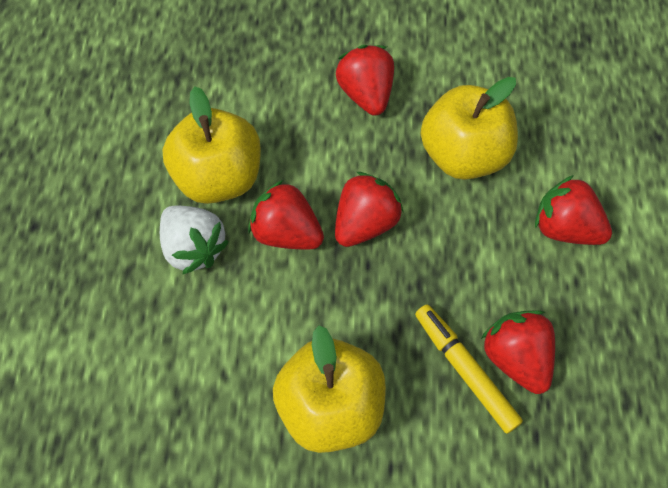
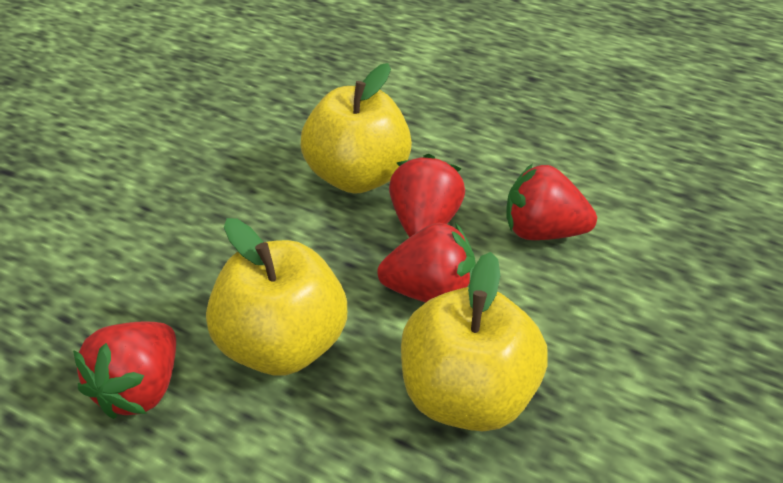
red strawberry: [248,180,324,250] [335,172,403,247] [336,45,394,116] [481,310,555,394] [535,175,612,245] = 5 -> [73,321,176,419] [377,223,476,303] [389,154,465,237] [506,164,597,240] = 4
white strawberry: [160,206,229,275] = 1 -> none = 0
yellow marker: [415,304,523,434] = 1 -> none = 0

